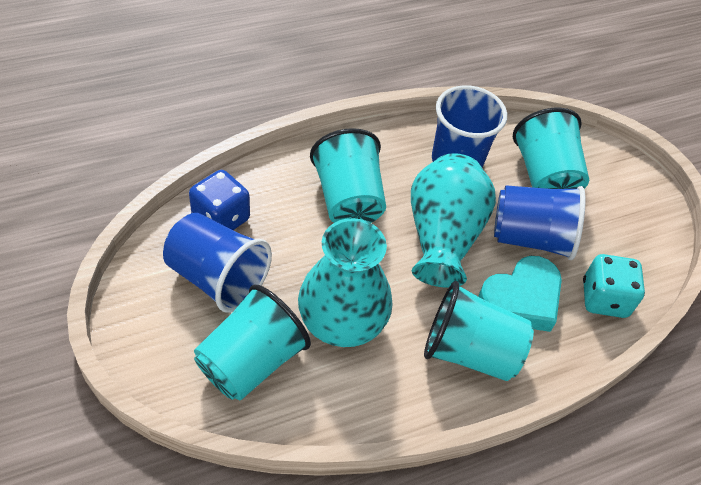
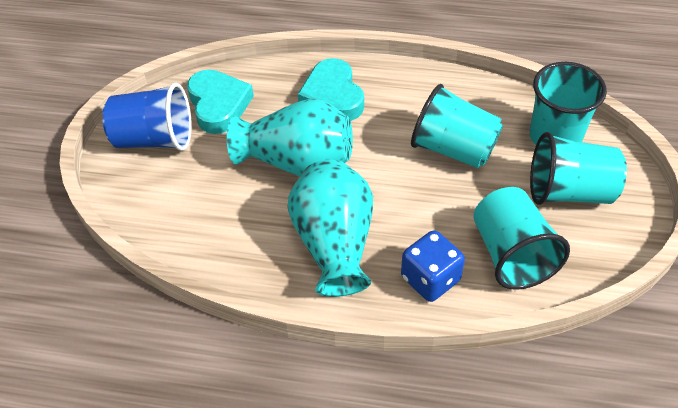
blue cup: [163,213,272,313] [432,85,507,168] [494,185,586,260] = 3 -> [102,82,192,151] = 1
turquoise dice: [583,254,645,318] = 1 -> none = 0
turquoise heart: [478,256,562,332] = 1 -> [187,69,254,134] [298,58,364,121] = 2

